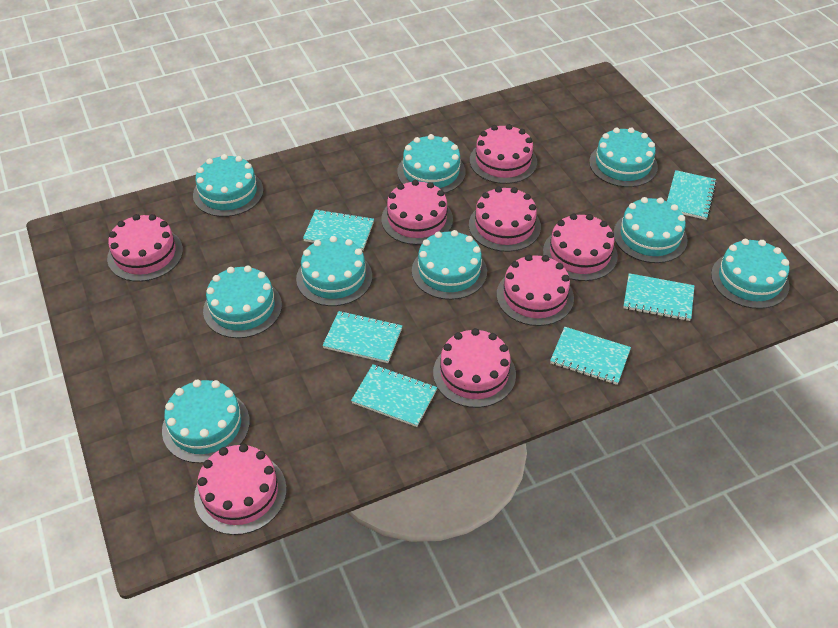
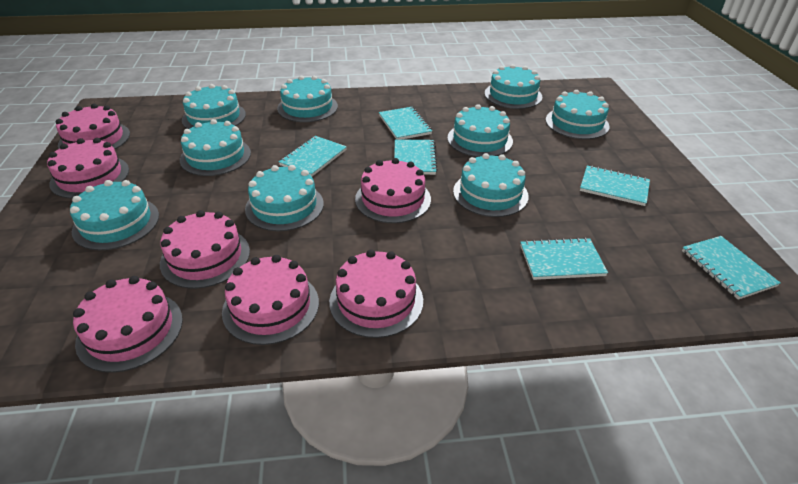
pink cake: [107,214,183,282] [194,444,287,535] [381,180,453,245] [433,328,516,408] [469,187,541,252] [470,124,537,184] [497,254,574,326] [543,214,618,281] = 8 -> [47,138,129,199] [56,104,130,149] [73,276,183,373] [160,210,250,289] [222,255,319,345] [329,250,423,338] [355,158,431,223] = 7

